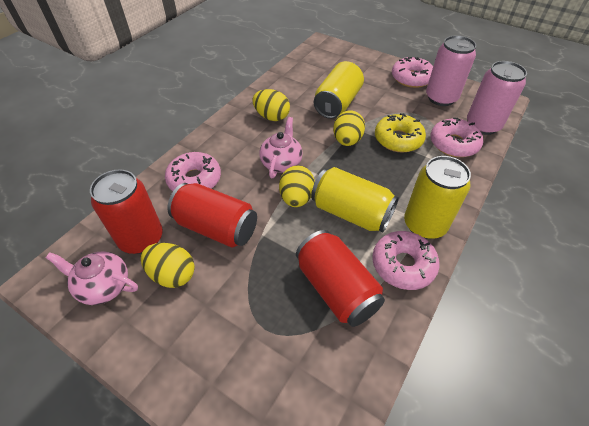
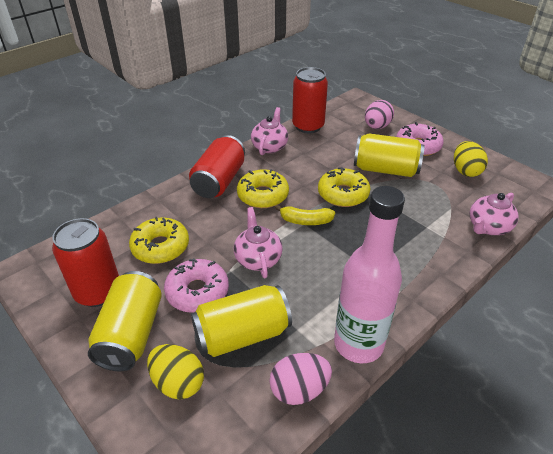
pink bottle: none = 0 -> [334,186,405,363] = 1
pink can: [426,35,476,106] [467,61,527,135] = 2 -> none = 0
pink donut: [165,152,221,191] [372,231,439,290] [392,57,433,88] [430,117,483,157] = 4 -> [164,258,229,313] [396,122,444,156] = 2
pink egg: none = 0 -> [269,353,332,405] [365,100,394,129] = 2
pink teapot: [46,252,138,305] [259,117,303,178] = 2 -> [234,207,283,278] [251,107,288,155] [470,193,519,235] = 3
yellow banana: none = 0 -> [275,205,335,225] = 1
yellow donut: [375,113,426,153] = 1 -> [129,217,189,264] [237,169,289,208] [318,167,370,207] = 3
yellow egg: [141,243,195,288] [253,89,290,121] [279,165,315,207] [333,111,365,146] = 4 -> [147,344,204,399] [454,141,488,177] = 2

